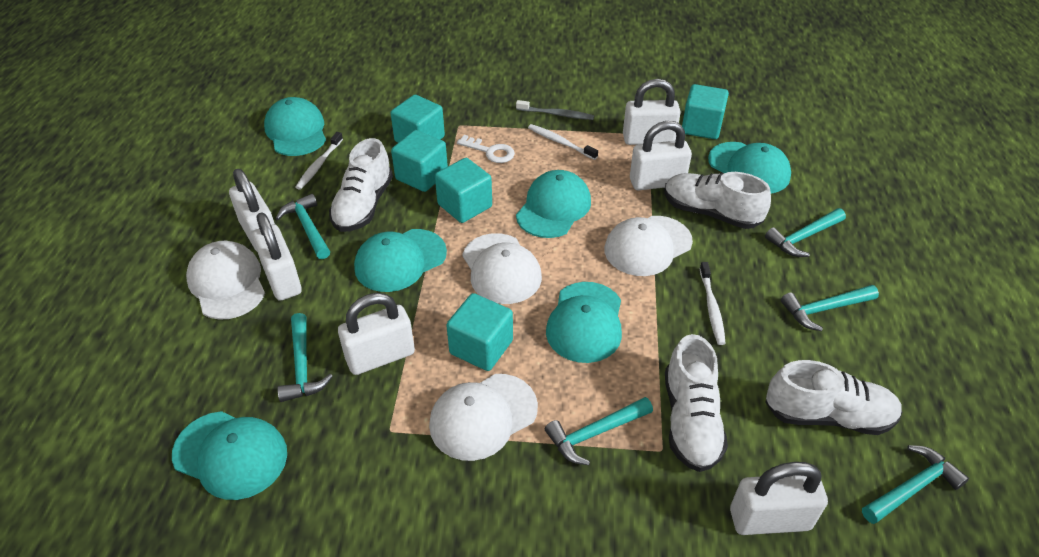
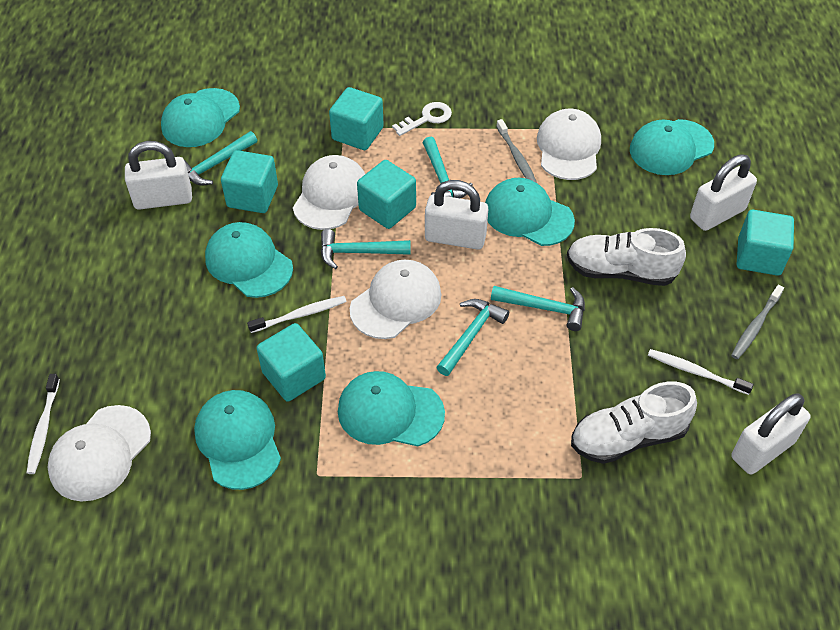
grey toothbrush: [516,100,594,120] = 1 -> [496,119,537,183] [731,285,784,359] = 2
turquoise hammer: [276,194,330,259] [277,313,333,402] [545,397,653,465] [765,208,846,257] [781,285,879,331] [862,445,969,524] = 6 -> [184,131,257,186] [321,229,411,269] [423,137,473,199] [436,299,509,376] [491,286,585,331] = 5
white padlock: [229,169,275,251] [252,212,302,301] [338,293,415,375] [623,79,681,145] [630,121,692,191] [730,462,828,535] = 6 -> [125,141,192,210] [425,180,488,250] [690,154,757,231] [731,393,811,475] = 4
white shoe: [329,138,393,232] [664,172,771,229] [665,334,728,472] [765,360,902,435] = 4 -> [567,228,686,286] [571,382,697,464] = 2

